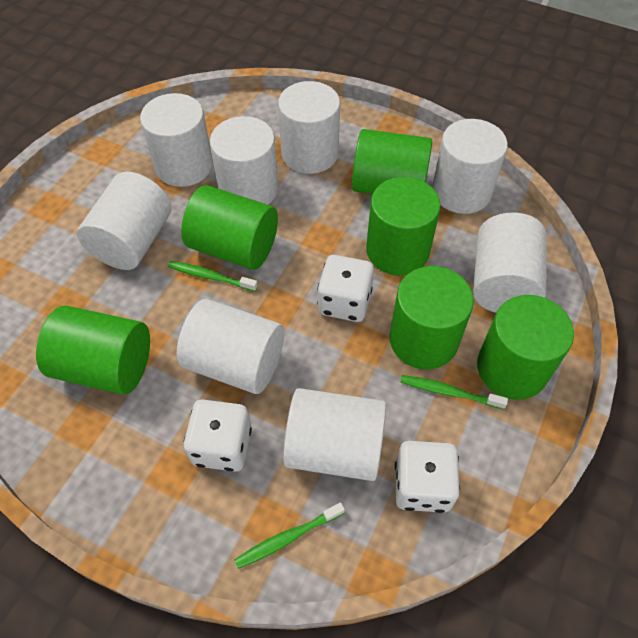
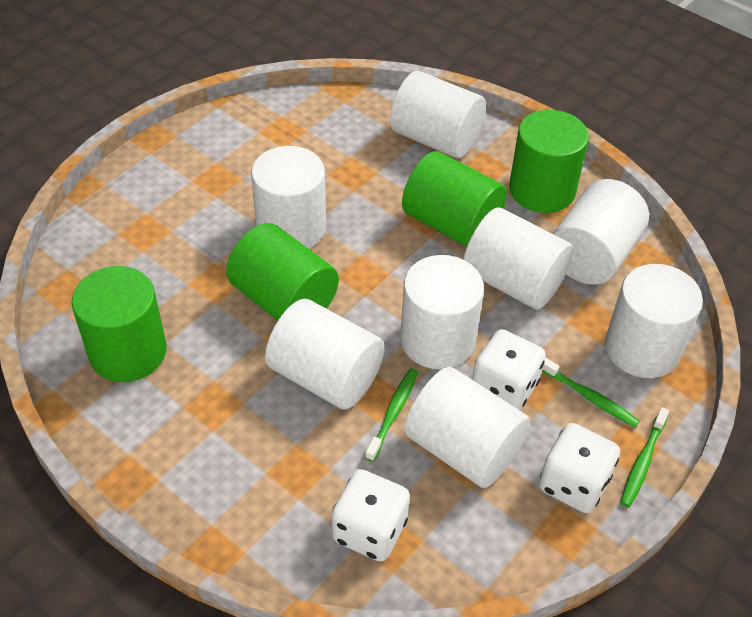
green cylinder: [36,305,150,394] [181,185,278,270] [352,129,432,194] [366,177,441,275] [390,266,474,369] [477,295,574,400] = 6 -> [72,266,167,382] [226,223,339,321] [402,151,507,247] [509,110,589,213] = 4

